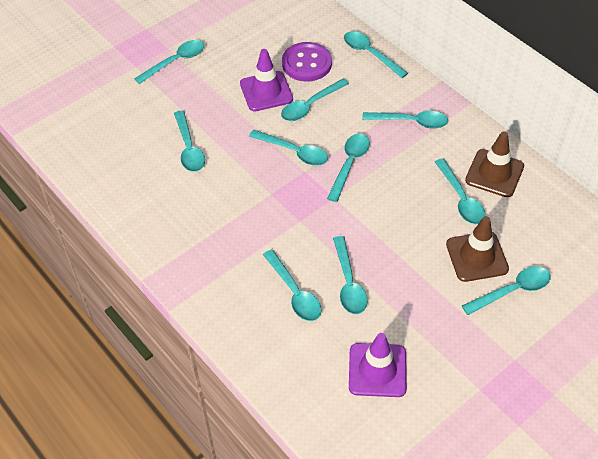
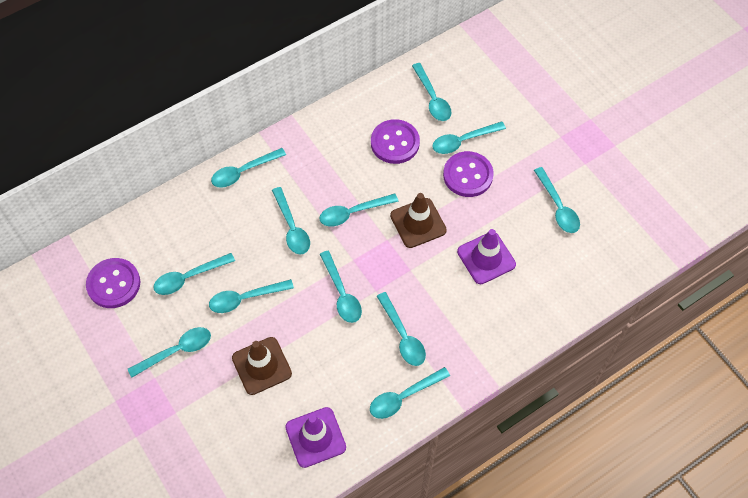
purple button: [282,42,332,82] = 1 -> [86,258,140,308] [371,119,420,164] [443,151,494,197] = 3
turquoise spoon: [134,40,204,84] [174,111,205,172] [249,130,328,166] [263,249,322,321] [281,79,349,121] [327,134,370,202] [333,236,368,314] [344,31,408,78] [362,111,448,129] [435,158,486,224] [462,267,550,315] = 11 -> [128,327,211,378] [154,253,235,295] [209,279,294,313] [211,148,286,188] [272,187,310,254] [319,193,399,226] [320,251,362,323] [370,367,450,419] [377,292,426,366] [412,63,451,121] [432,121,506,154] [534,167,580,233] = 12

